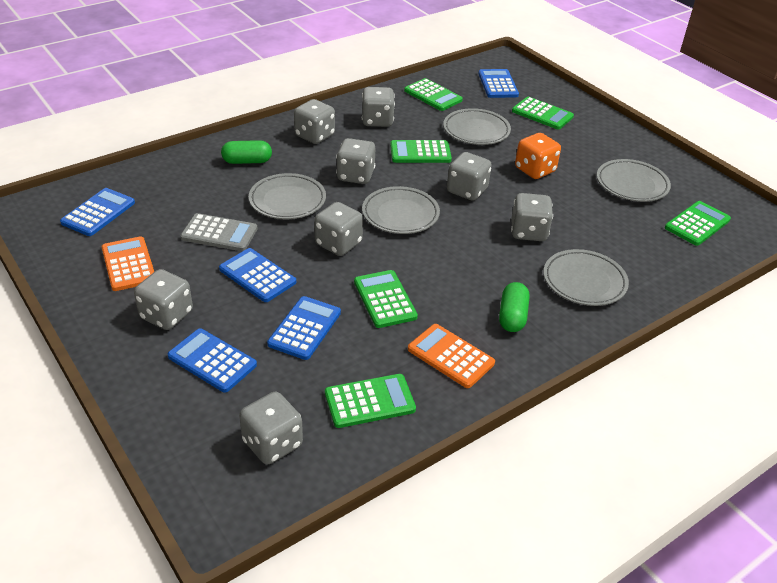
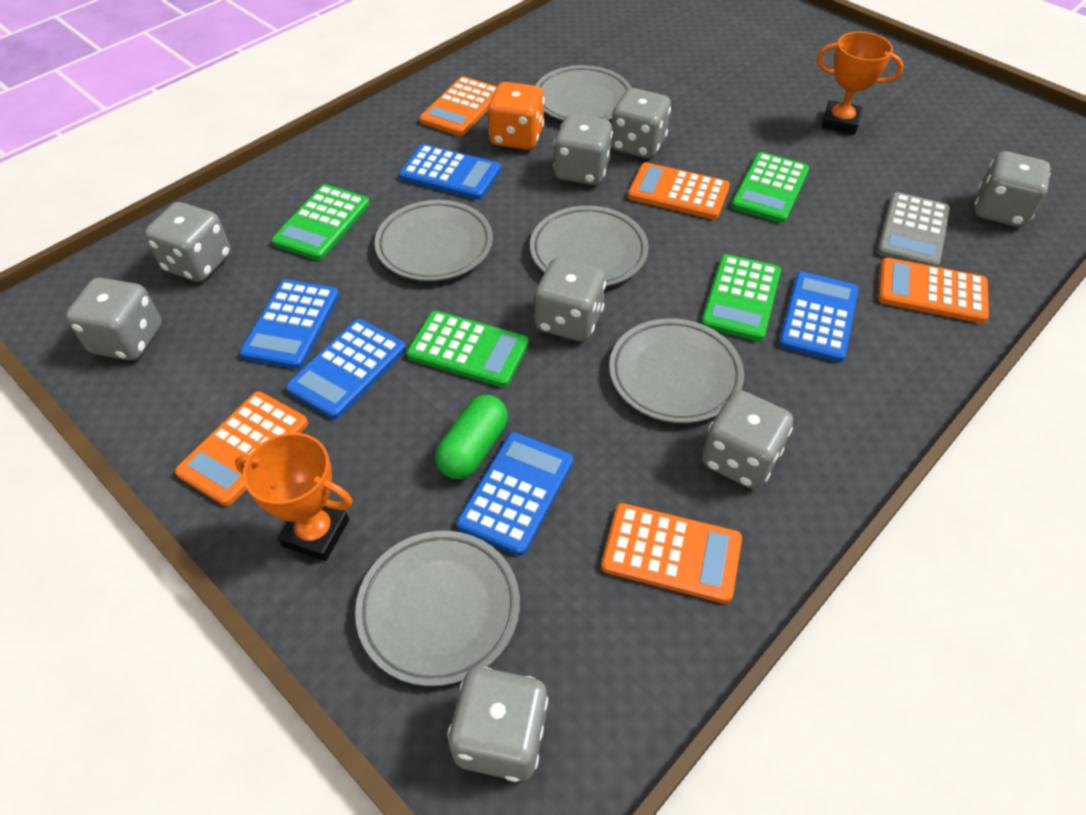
green calculator: [325,374,416,428] [354,270,418,328] [390,140,452,163] [404,78,463,111] [512,97,574,130] [665,201,731,246] = 6 -> [272,184,370,260] [407,311,529,387] [701,254,781,341] [731,152,809,223] = 4
green capsule: [221,140,272,164] [499,282,529,332] = 2 -> [435,395,508,479] = 1
orange calculator: [101,236,154,291] [408,324,495,388] = 2 -> [175,391,308,506] [420,76,497,136] [601,503,742,604] [628,162,730,219] [878,258,989,323] = 5
orange trophy: none = 0 -> [235,433,353,561] [817,32,904,135] = 2

